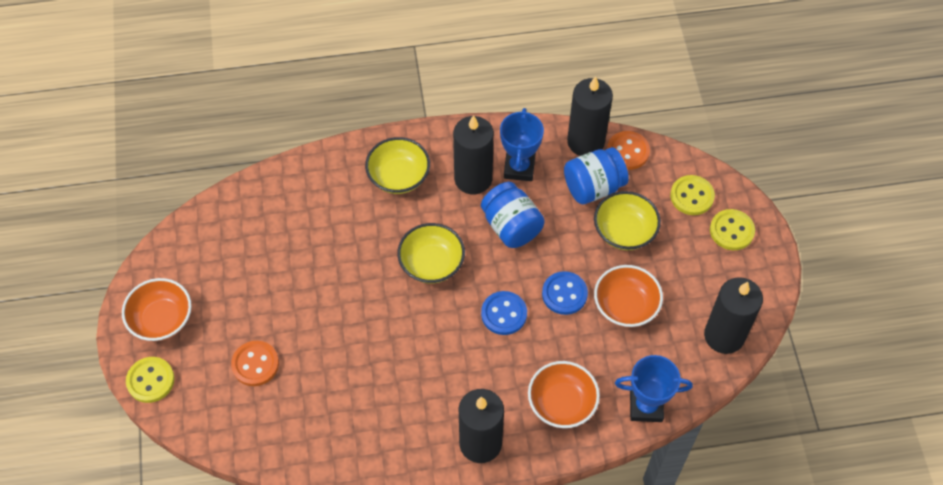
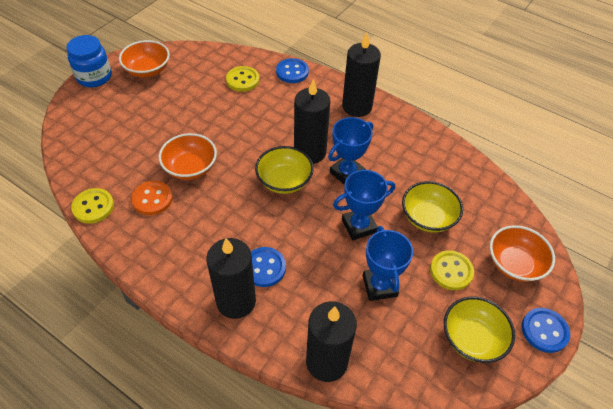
blue button: [481,291,527,335] [542,271,588,315] = 2 -> [251,247,286,287] [276,58,309,83] [522,308,570,353] = 3
blue jar: [481,182,545,248] [564,147,629,205] = 2 -> [66,35,112,87] = 1
blue trophy: [500,108,544,181] [615,355,693,422] = 2 -> [328,117,373,185] [333,170,395,240] [363,226,413,301] = 3
orange button: [231,341,279,386] [607,131,650,170] = 2 -> [131,181,173,215] = 1

